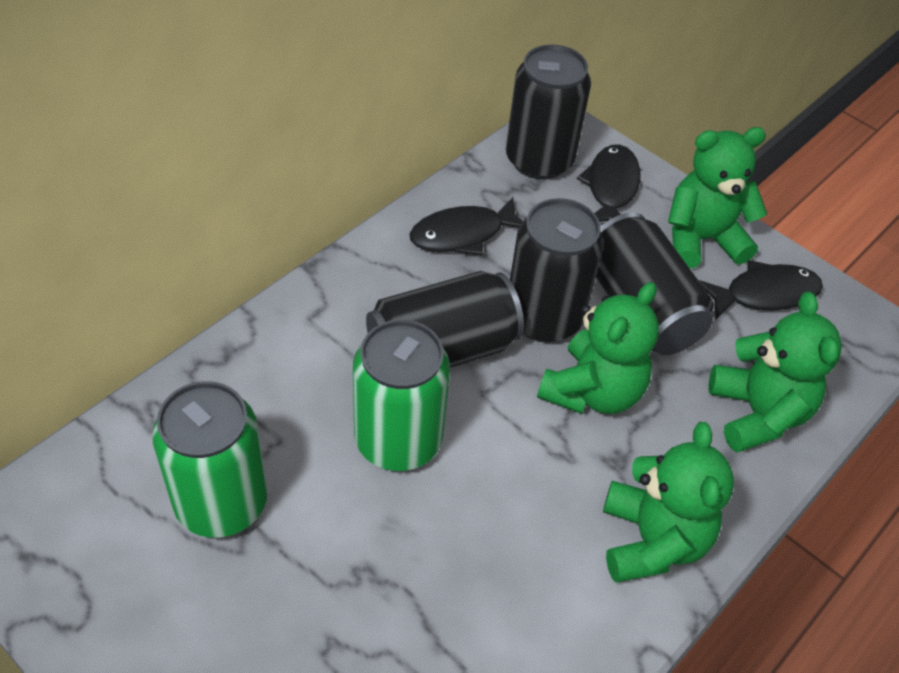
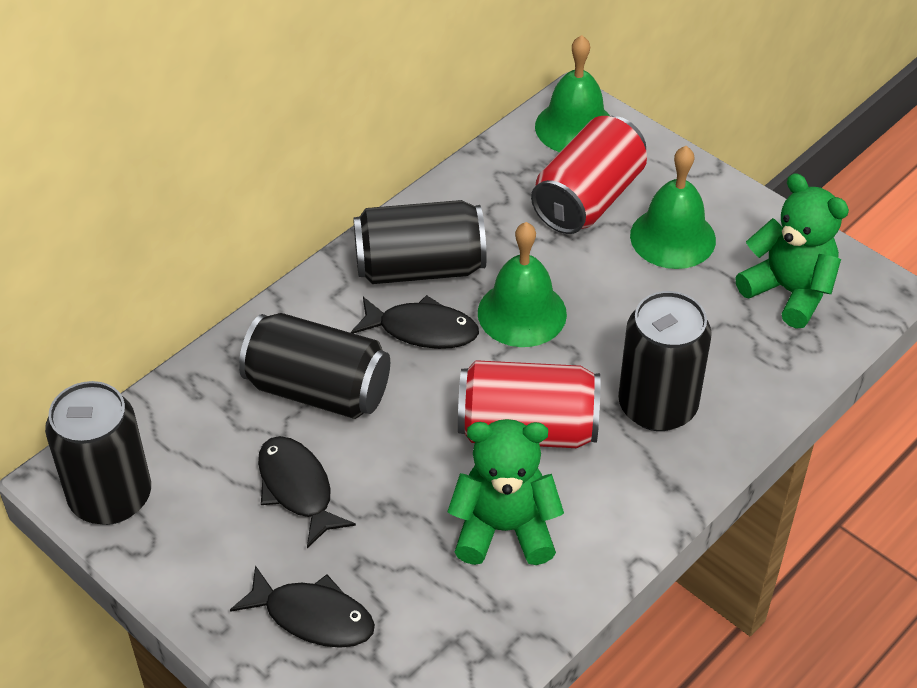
green bell: none = 0 -> [478,222,567,347] [535,35,610,152] [630,146,716,269] = 3
green can: [152,381,267,538] [353,320,450,471] = 2 -> none = 0
green teddy bear: [537,282,659,414] [603,422,734,583] [668,127,767,269] [709,292,842,453] = 4 -> [447,419,564,565] [735,173,849,329] = 2
red can: none = 0 -> [458,360,600,448] [531,116,647,234] = 2

